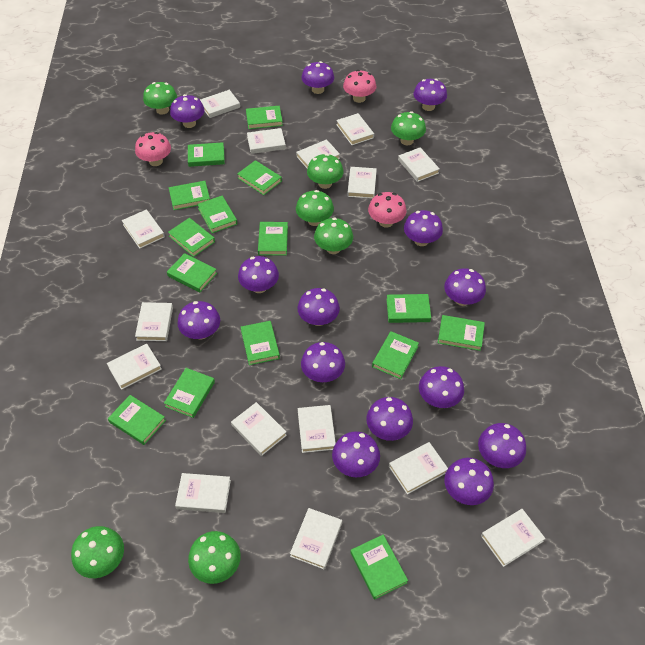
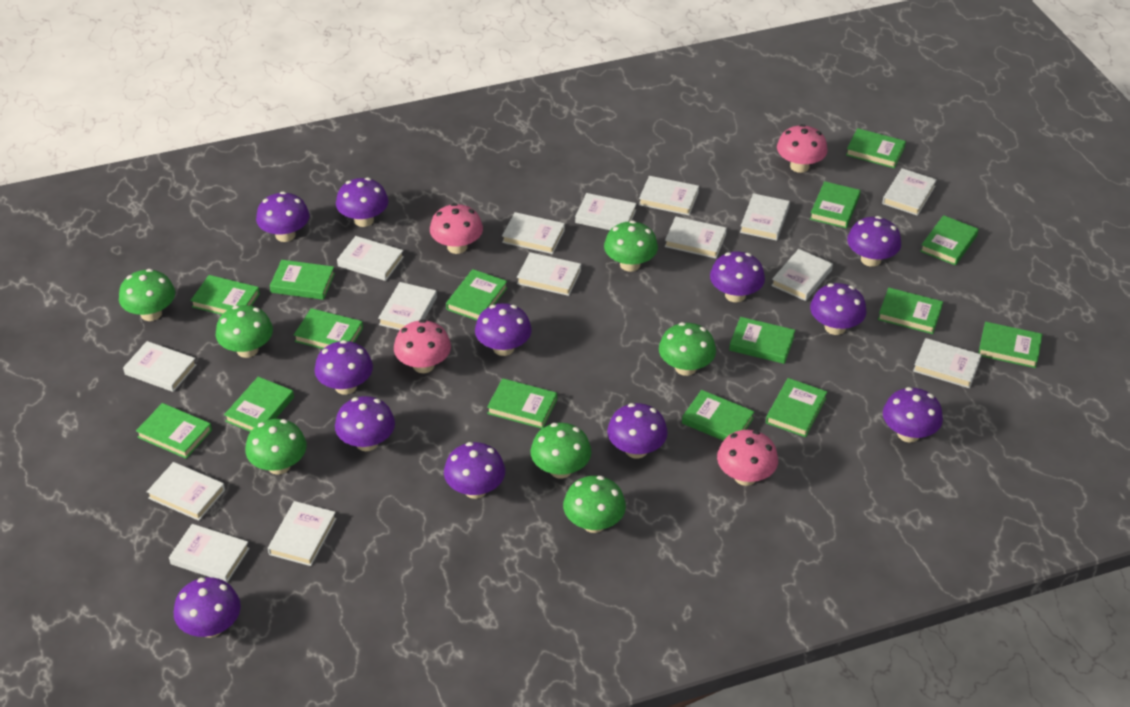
pink mushroom: [135,132,171,166] [343,70,376,103] [368,192,406,227] = 3 -> [394,319,451,373] [430,203,483,254] [717,430,778,486] [777,124,828,173] = 4
purple mushroom: [170,94,205,128] [177,301,220,339] [238,256,279,293] [297,288,340,326] [301,342,345,382] [302,61,334,94] [332,431,380,477] [366,397,413,441] [404,210,443,246] [413,79,447,111] [419,366,464,408] [444,268,486,306] [444,458,494,505] [478,423,526,468] = 14 -> [174,577,241,638] [256,192,310,242] [315,340,373,395] [335,396,395,451] [336,178,388,227] [444,442,505,499] [475,303,532,356] [607,403,668,459] [710,252,765,303] [810,283,867,335] [847,216,901,267] [883,387,943,443] = 12

